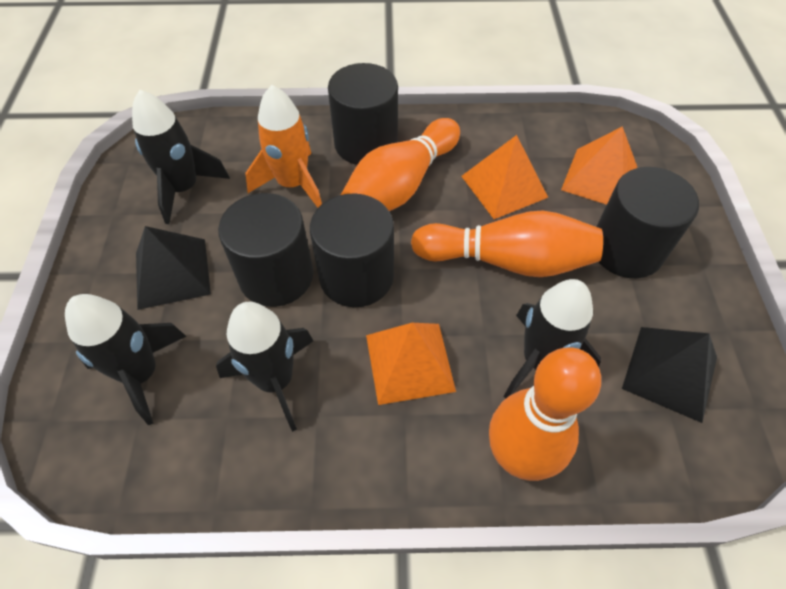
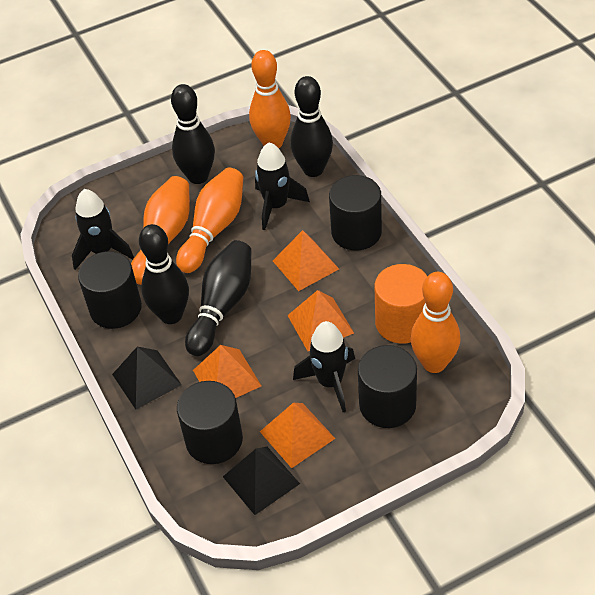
black bowling pin: none = 0 -> [139,224,189,324] [171,84,215,184] [185,240,252,356] [290,76,333,177] = 4
black rocket: [65,294,187,425] [132,90,230,224] [216,302,313,432] [504,279,601,399] = 4 -> [72,189,134,270] [255,142,310,230] [293,321,355,412] = 3
orange bowling pin: [341,118,460,211] [411,210,603,277] [489,348,601,481] = 3 -> [131,176,190,285] [176,167,244,273] [249,50,291,148] [411,272,460,373] = 4
orange cylinder: none = 0 -> [374,264,427,344] = 1
orange pyramid: [366,323,456,405] [461,135,548,219] [561,126,637,205] = 3 -> [193,345,261,398] [260,403,335,468] [273,230,339,291] [287,290,354,351] = 4
orange rocket: [245,85,322,208] = 1 -> none = 0

